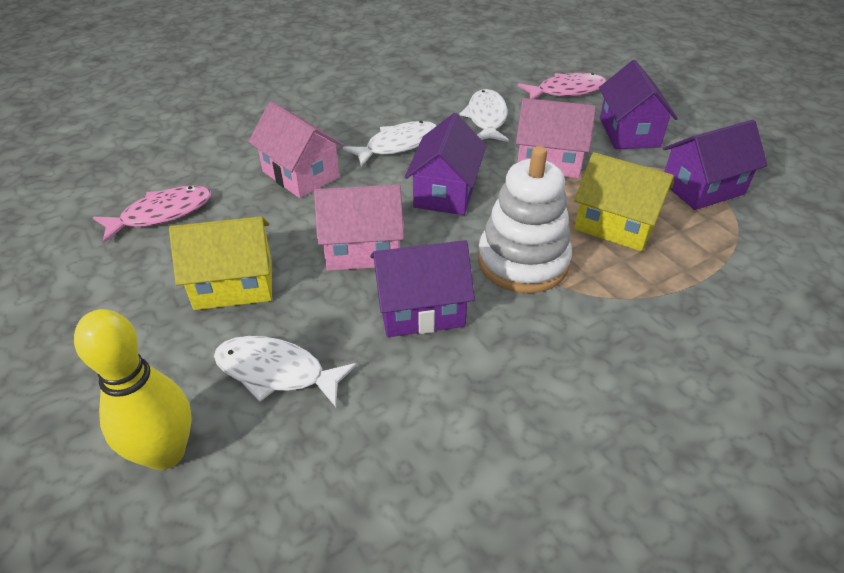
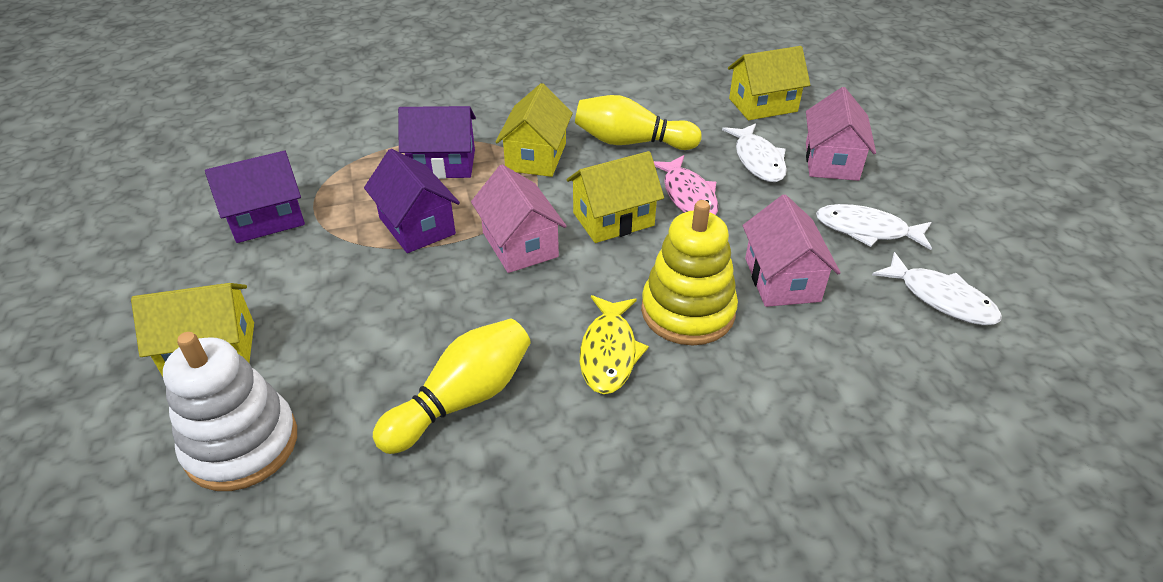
pink fish: [93,185,211,243] [518,73,606,99] = 2 -> [654,155,718,215] = 1
purple house: [370,240,475,337] [405,113,487,215] [599,60,678,149] [663,119,768,210] = 4 -> [205,151,305,243] [364,149,460,253] [398,106,476,179] = 3
yellow bowling pin: [74,309,192,470] = 1 -> [373,319,531,454] [575,95,701,150] = 2
yellow fish: none = 0 -> [580,295,649,394] = 1
yellow house: [169,216,272,310] [574,152,674,251] = 2 -> [131,283,254,377] [495,83,573,177] [566,151,664,243] [728,46,810,120] = 4
yellow stacking toy: none = 0 -> [641,200,738,345] = 1

